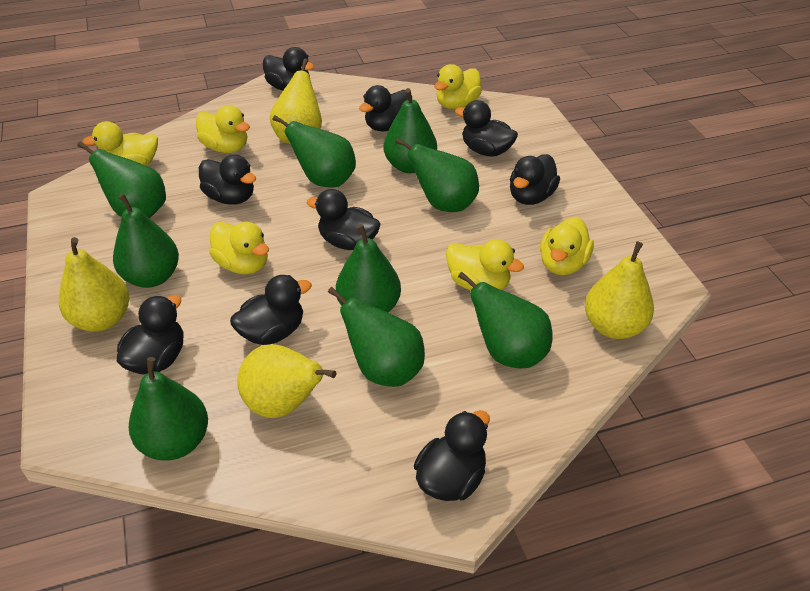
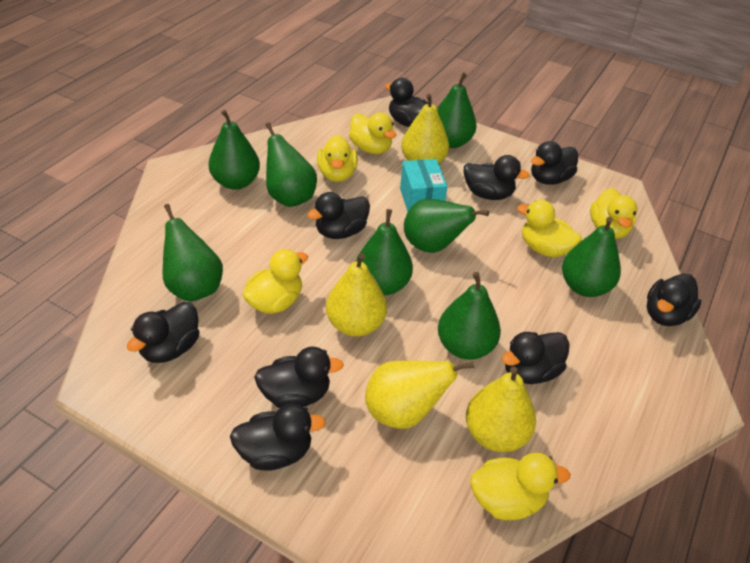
green pear: [77,142,166,218] [113,194,179,288] [129,357,208,460] [272,115,356,187] [328,287,425,387] [336,224,401,312] [384,88,437,173] [396,138,479,212] [458,271,552,368] = 9 -> [162,204,223,302] [208,110,260,190] [265,123,317,207] [356,209,413,295] [404,199,489,253] [437,73,477,148] [438,272,501,360] [562,217,621,297] = 8
turquoise box: none = 0 -> [400,159,448,212] = 1

